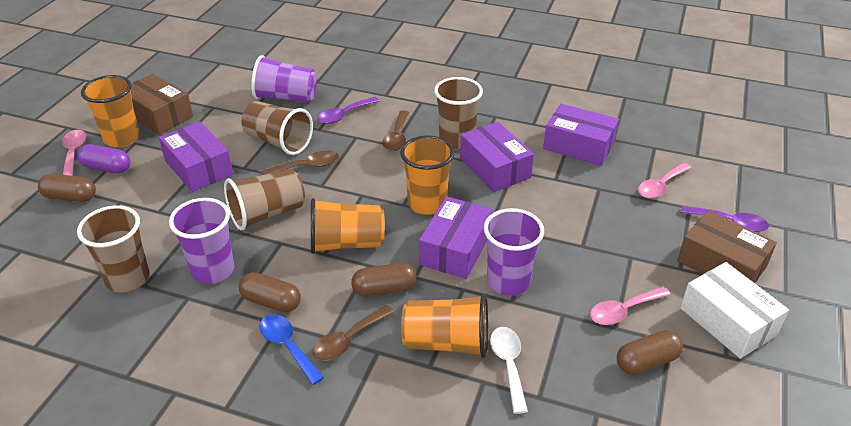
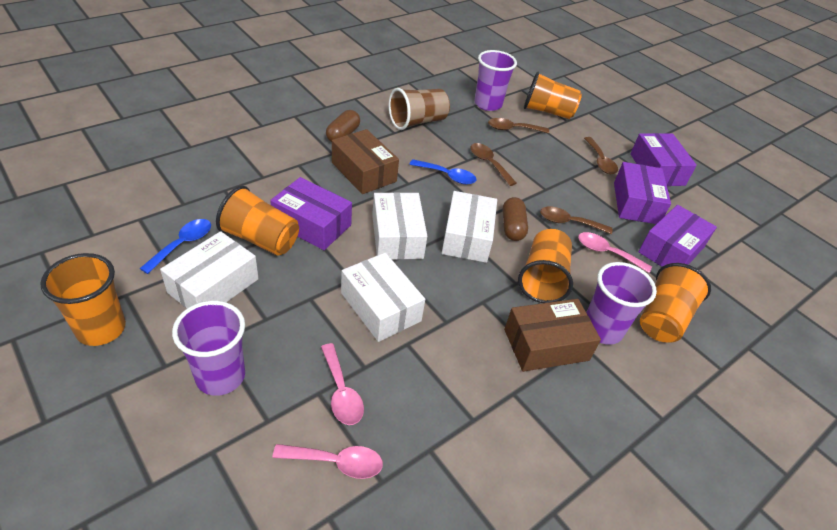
blue spoon: [260,314,324,385] = 1 -> [140,219,211,274] [409,159,477,184] = 2
brown capsule: [38,174,96,202] [239,272,301,312] [351,263,417,297] [617,330,683,375] = 4 -> [326,110,360,142] [502,197,528,241] = 2
brown cup: [77,205,150,292] [224,169,305,231] [242,101,313,155] [434,77,483,150] = 4 -> [389,88,450,130] = 1
brown spoon: [262,150,339,175] [313,305,394,361] [382,110,409,151] = 3 -> [470,143,517,186] [488,118,549,133] [540,207,612,234] [584,137,618,174] = 4
orange cup: [81,75,140,148] [311,198,385,254] [401,135,455,215] [401,294,488,358] = 4 -> [40,253,126,346] [216,186,299,256] [518,229,573,303] [524,71,582,119] [640,263,711,343] = 5
purple capsule: [77,144,130,173] = 1 -> none = 0
purple spoon: [318,97,380,124] [681,206,769,232] = 2 -> none = 0
white box: [680,262,789,359] = 1 -> [160,231,259,308] [341,253,425,342] [372,192,427,260] [442,191,497,263] = 4
white spoon: [490,327,528,414] = 1 -> none = 0

